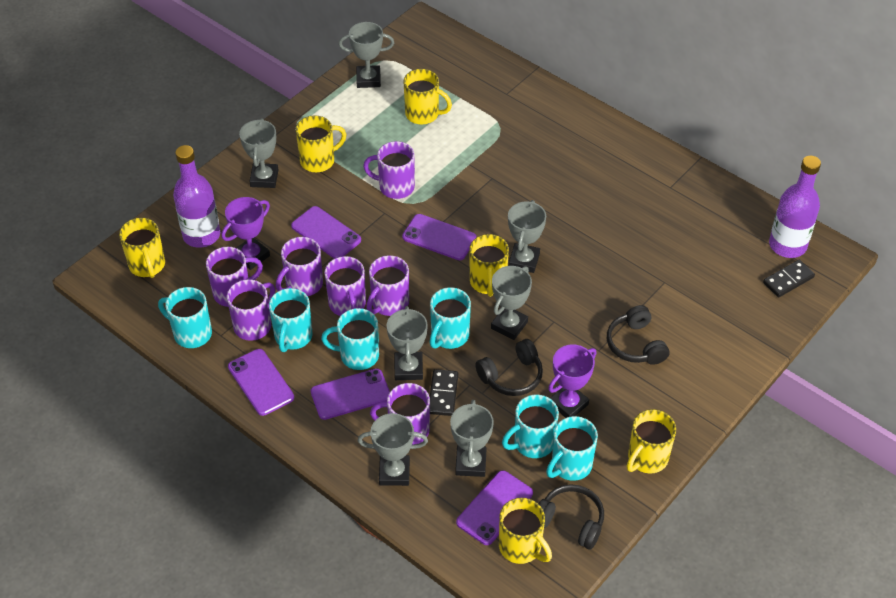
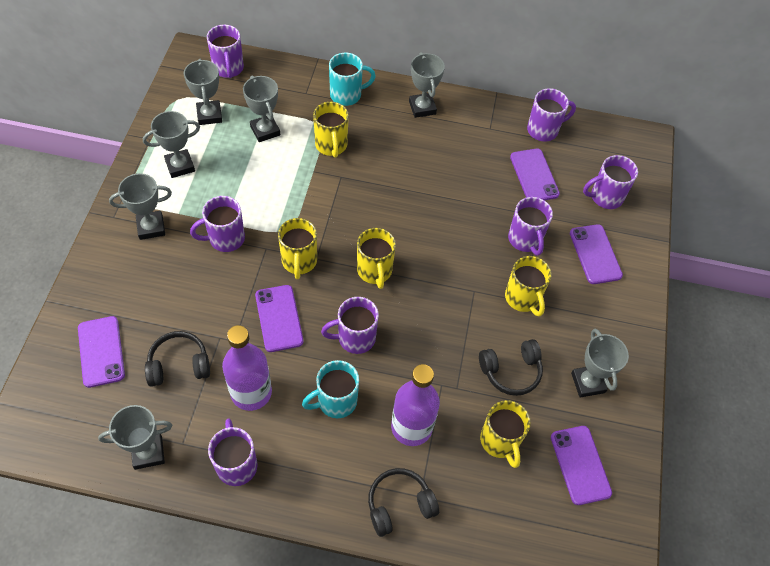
black domino: [430,369,458,416] [763,260,815,297] = 2 -> none = 0
purple trophy: [221,197,270,270] [548,345,597,418] = 2 -> none = 0
turquoise mug: [158,287,212,348] [269,288,313,352] [321,308,379,370] [430,287,471,349] [502,395,559,458] [546,416,598,481] = 6 -> [302,360,359,418] [329,53,376,106] = 2
yellow mug: [119,218,165,278] [296,115,347,172] [404,69,452,124] [469,234,509,297] [499,498,552,564] [627,409,676,474] = 6 -> [278,218,317,279] [313,102,349,158] [357,228,396,289] [480,400,531,468] [505,256,552,317] = 5

